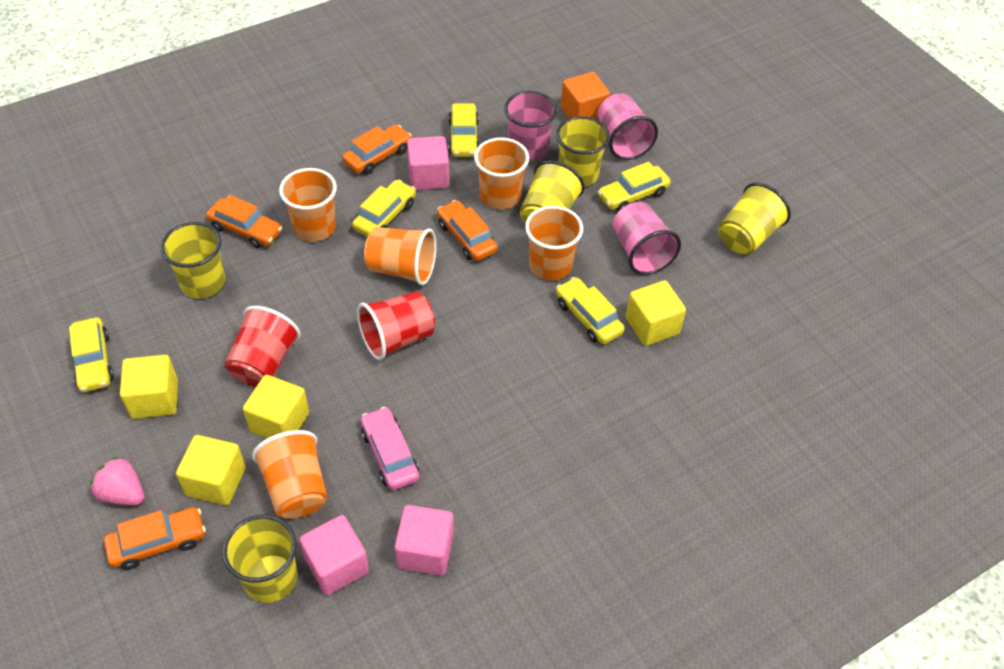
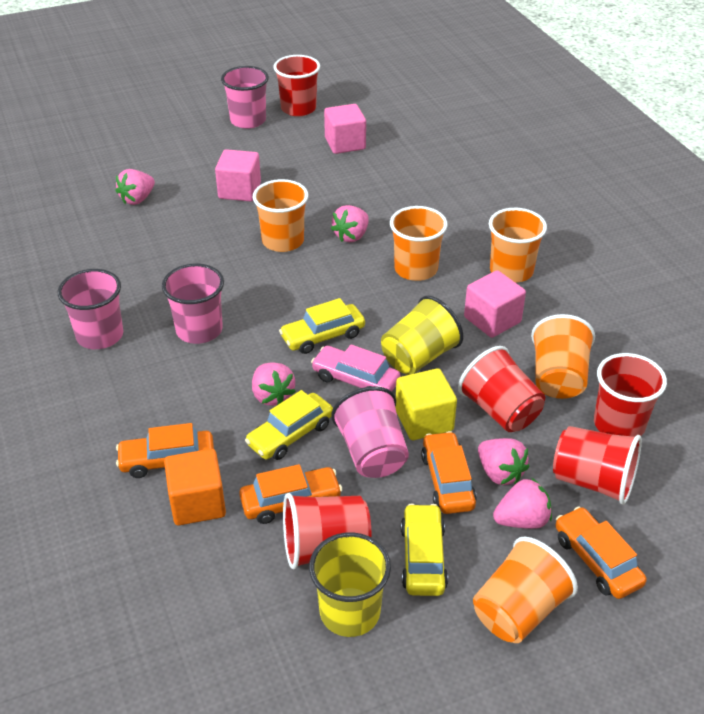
pink cup: [504,91,557,161] [597,93,658,160] [612,202,681,275] = 3 -> [58,269,123,349] [162,264,224,344] [221,66,269,129] [331,386,409,478] = 4
pink strawberry: [90,456,144,506] = 1 -> [116,169,155,205] [252,362,296,406] [331,205,369,242] [478,438,529,485] [493,478,552,529] = 5
red cup: [224,306,301,387] [357,291,435,360] = 2 -> [274,55,320,117] [283,493,371,569] [458,346,545,432] [553,426,642,505] [594,353,667,437] = 5
yellow car: [69,318,114,392] [352,180,416,237] [448,104,479,157] [556,277,625,344] [598,162,671,212] = 5 -> [245,390,333,460] [279,298,365,354] [401,503,448,596] = 3
yellow cube: [120,355,178,419] [176,435,246,506] [243,375,309,438] [625,280,686,346] = 4 -> [395,368,457,440] = 1
yellow cup: [160,222,225,299] [222,515,298,603] [520,161,585,223] [556,116,610,187] [718,183,791,255] = 5 -> [309,532,391,637] [381,295,463,375] = 2

